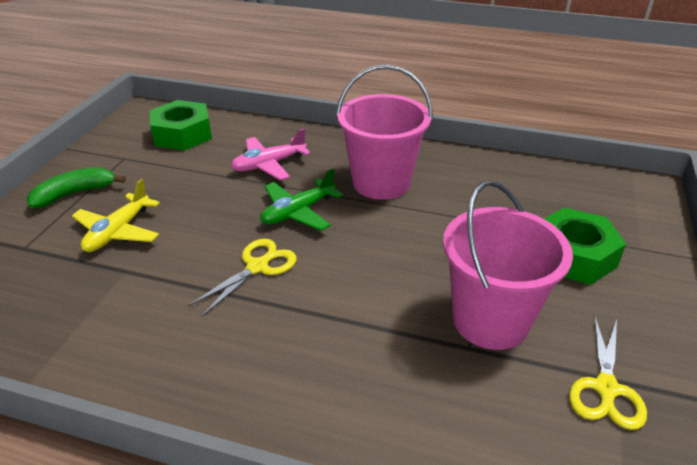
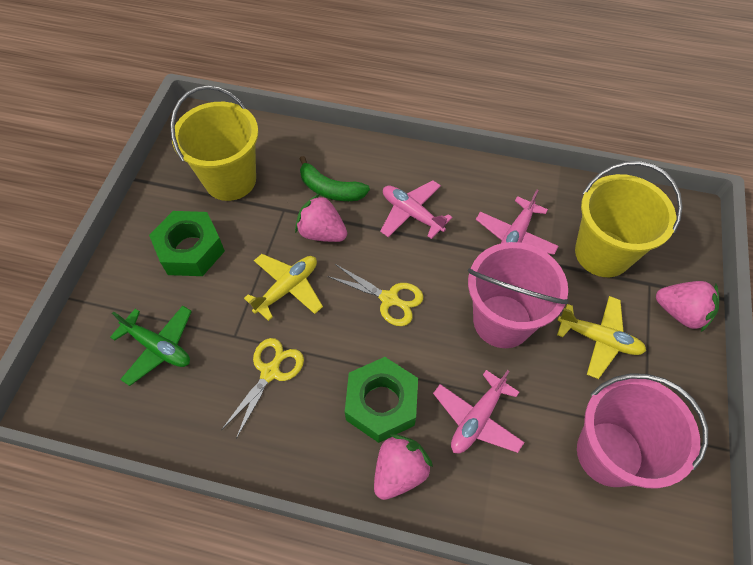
pink plane: [231,128,310,180] = 1 -> [380,181,453,239] [433,370,525,453] [476,190,558,255] = 3
pink strawberry: none = 0 -> [295,194,347,242] [374,434,433,500] [656,281,719,332] = 3
yellow bucket: none = 0 -> [170,85,259,201] [575,161,683,277] = 2
yellow plane: [72,179,160,252] = 1 -> [244,254,323,321] [557,296,646,379] = 2

